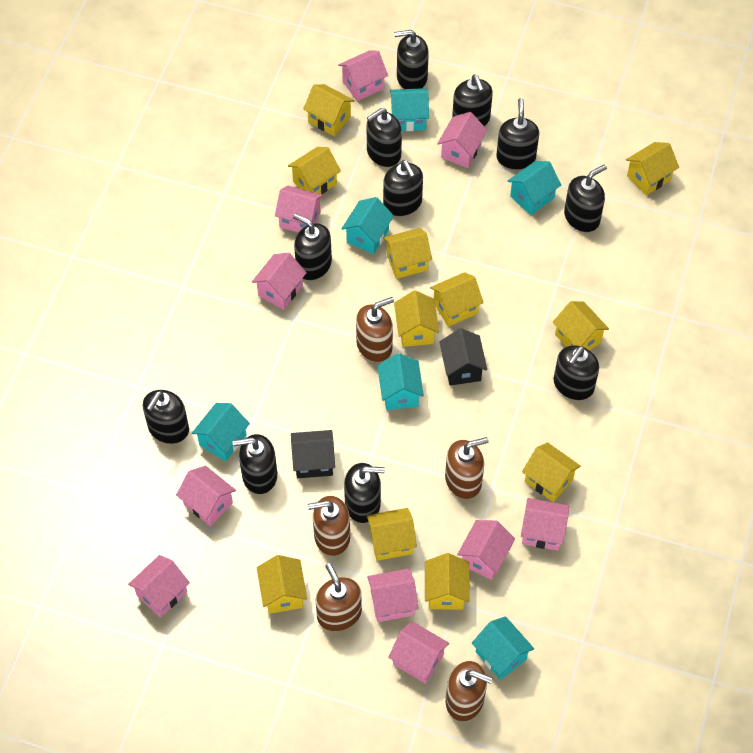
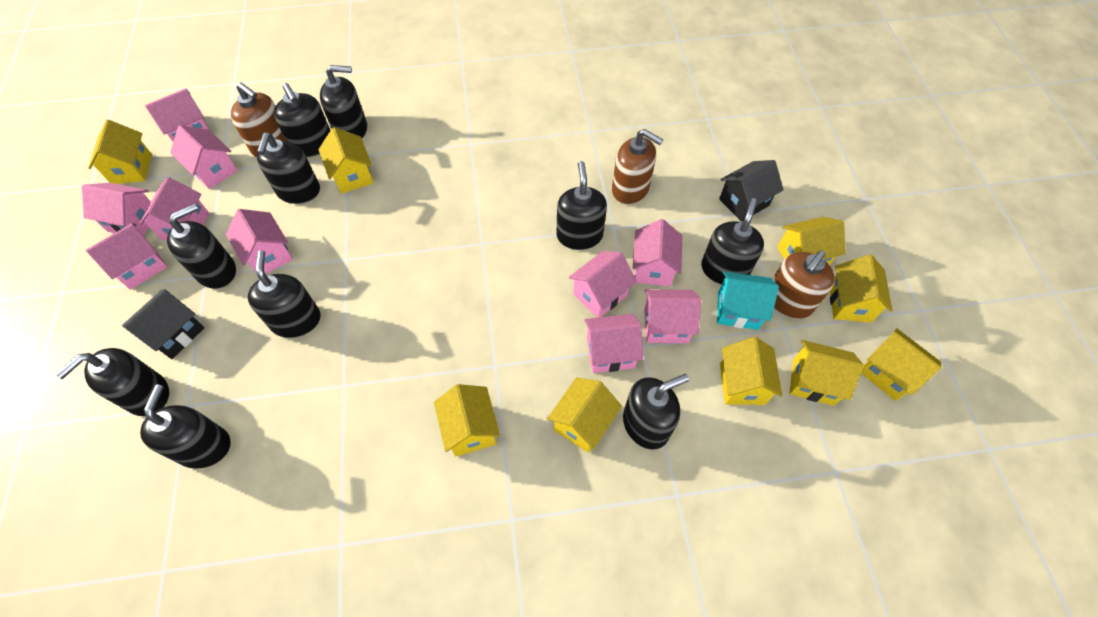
black soap dispenser: [143,390,189,444] [232,434,277,494] [293,213,332,280] [344,463,385,523] [367,108,402,167] [383,160,423,216] [394,30,429,89] [452,75,493,126] [496,98,539,170] [553,346,599,400] [564,164,607,232] = 11 -> [55,348,169,416] [140,384,231,469] [167,204,236,289] [247,250,321,338] [257,133,320,204] [274,83,331,157] [320,65,367,138] [557,161,607,250] [623,374,689,449] [701,198,764,285] = 10
brown soap dispenser: [308,496,350,556] [316,563,362,631] [356,297,394,362] [445,437,489,499] [446,661,492,721] = 5 -> [231,82,286,157] [612,129,663,205] [773,250,835,319] = 3
turquoise house: [192,403,250,462] [341,197,394,254] [377,353,424,410] [390,88,429,131] [472,616,534,680] [508,161,561,215] = 6 -> [717,271,779,330] = 1
yellow house: [257,555,307,614] [288,147,341,194] [303,84,355,136] [367,508,417,561] [383,228,432,279] [394,290,439,347] [425,553,470,610] [430,272,484,327] [522,442,581,502] [553,301,609,350] [626,142,679,195] = 11 -> [88,119,152,184] [318,127,373,194] [434,384,500,457] [547,378,622,453] [720,337,782,405] [777,217,846,265] [789,340,864,406] [830,255,892,323] [861,328,941,401] = 9

